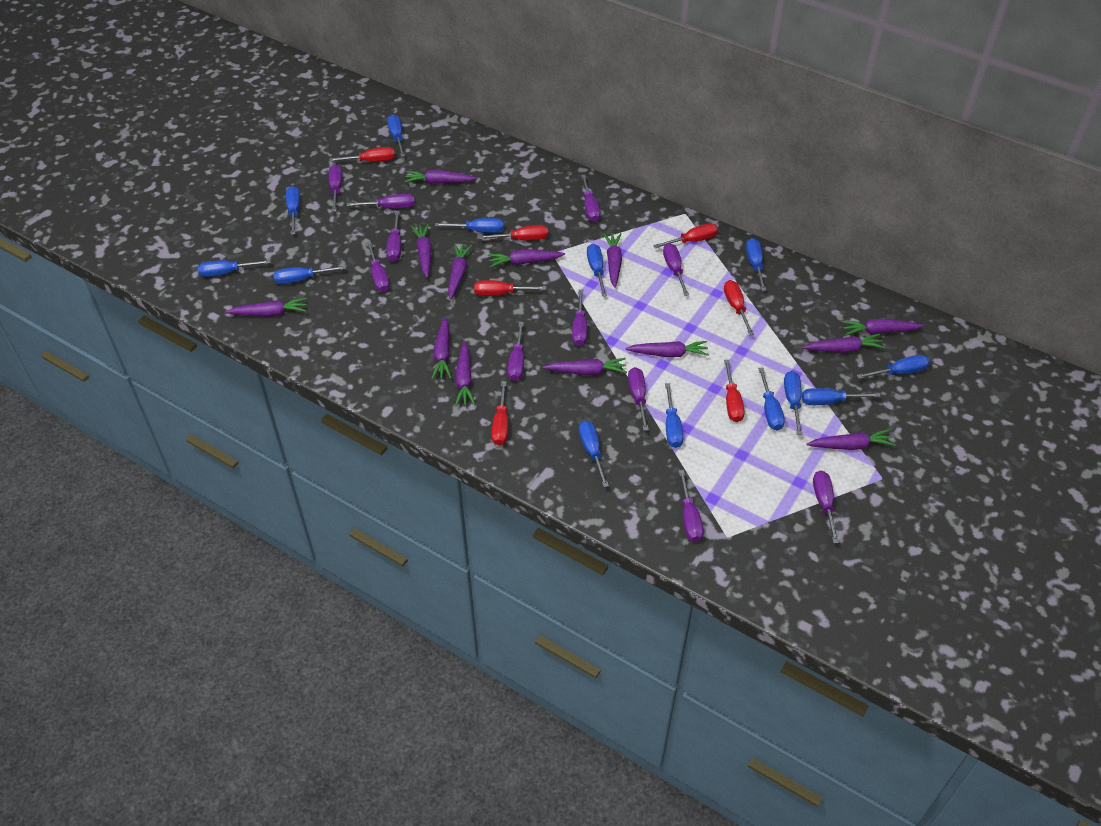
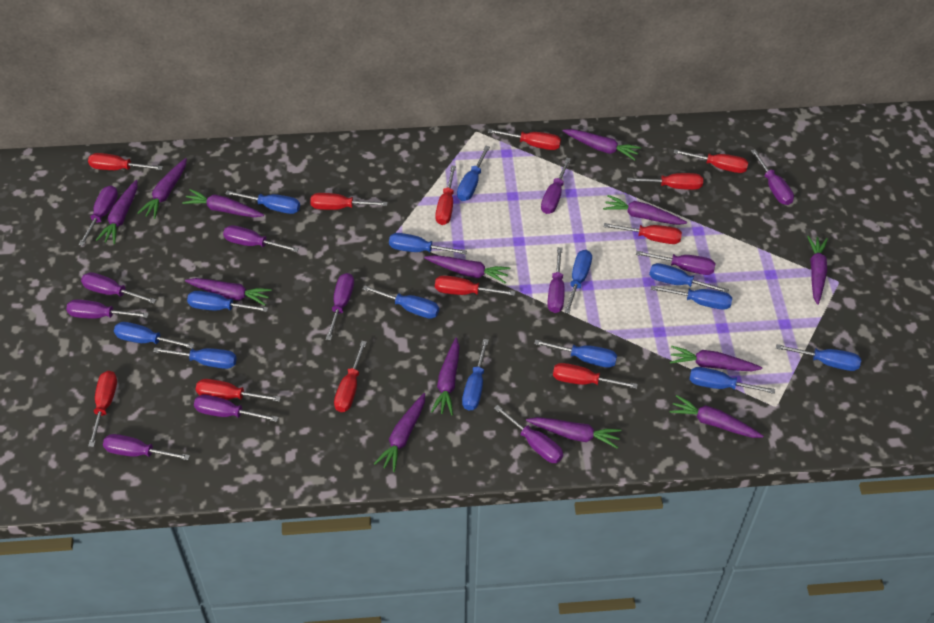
blue screwdriver: [198,260,271,277] [273,265,346,284] [286,186,300,235] [387,114,405,157] [435,218,504,233] [579,421,609,487] [587,244,607,297] [665,383,683,448] [746,238,766,291] [758,367,785,431] [784,371,802,435] [802,388,881,405] [857,355,930,379] = 13 -> [114,322,194,349] [153,347,237,369] [187,291,268,312] [226,190,300,214] [362,285,439,319] [389,233,467,255] [457,146,490,201] [462,339,489,411] [534,340,617,368] [564,250,592,314] [649,263,729,293] [651,285,732,310] [689,367,775,394] [776,344,861,371] = 14
purple screwdriver: [329,164,343,212] [347,194,415,209] [366,241,390,292] [386,211,401,261] [508,322,524,381] [572,289,587,346] [581,175,600,222] [628,367,649,431] [663,243,689,296] [679,470,703,542] [813,471,839,543] = 11 -> [66,299,149,319] [78,185,118,246] [81,272,156,304] [103,434,190,460] [194,395,279,422] [223,225,299,252] [326,273,354,341] [494,405,563,463] [541,157,571,214] [547,247,565,313] [636,251,715,275] [751,149,794,205] = 12
red screwdriver: [330,147,395,162] [474,280,546,296] [479,225,548,240] [492,381,508,446] [653,223,718,248] [724,280,754,335] [724,360,745,422] = 7 -> [88,153,163,170] [88,371,117,447] [196,379,281,402] [310,193,388,210] [334,341,367,412] [435,275,515,296] [436,165,456,225] [488,129,561,150] [553,363,638,389] [604,223,682,244] [627,173,703,190] [674,149,748,173] = 12

